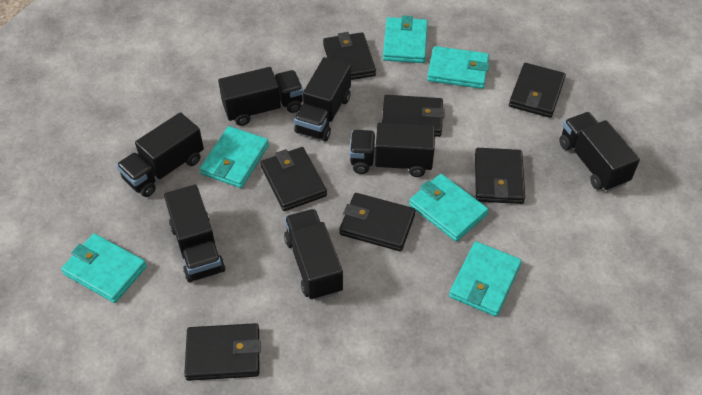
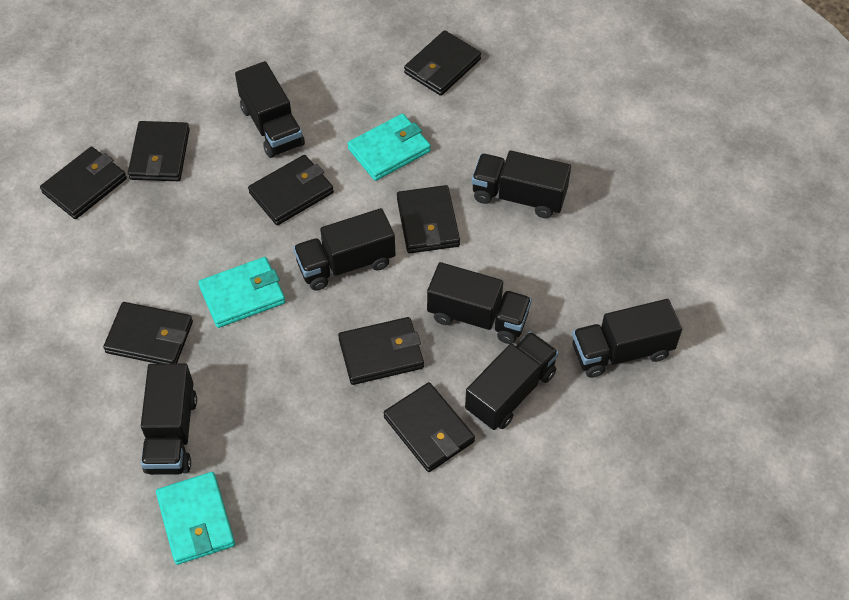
black wallet: [184,323,261,381] [260,147,327,211] [323,32,376,80] [339,193,415,251] [382,95,445,137] [475,148,525,204] [509,63,566,118] = 7 -> [40,147,127,219] [103,302,193,364] [128,121,190,181] [248,155,334,225] [338,317,424,385] [383,382,475,472] [397,185,460,253] [404,30,481,96] = 8
turquoise wallet: [61,233,147,303] [200,126,269,188] [383,16,428,63] [409,174,488,241] [427,46,489,89] [449,242,522,317] = 6 -> [156,472,235,565] [198,257,285,328] [348,114,431,181] = 3

